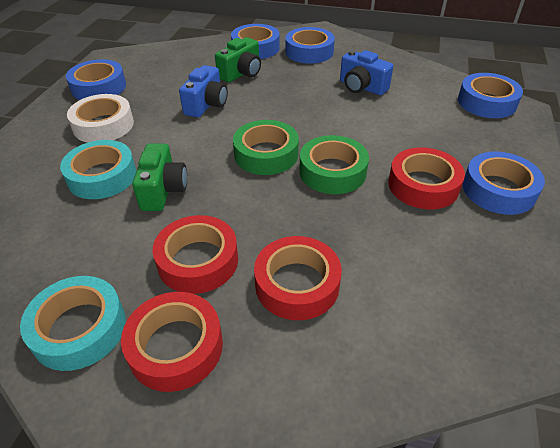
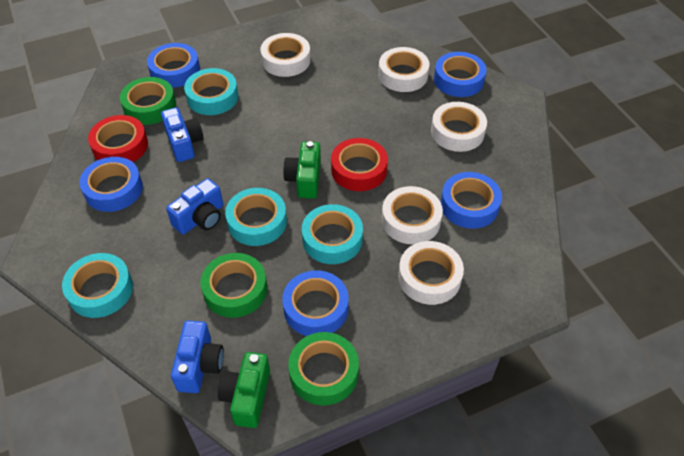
blue camera: [179,65,228,118] [340,50,393,95] = 2 -> [161,107,204,162] [166,178,223,235] [171,321,224,393] = 3
green tape: [233,120,299,175] [299,135,369,194] = 2 -> [120,77,176,125] [200,253,267,318] [288,332,359,406] = 3
red tape: [121,292,223,392] [153,215,238,294] [254,236,342,320] [388,147,465,209] = 4 -> [88,115,148,162] [331,138,388,191] = 2
turquoise tape: [20,276,126,371] [60,140,136,199] = 2 -> [62,253,133,318] [184,68,238,115] [225,188,287,246] [302,204,363,264] = 4
white tape: [67,94,134,143] = 1 -> [260,33,310,77] [378,47,430,92] [382,186,443,244] [398,241,464,305] [431,102,487,152] = 5

